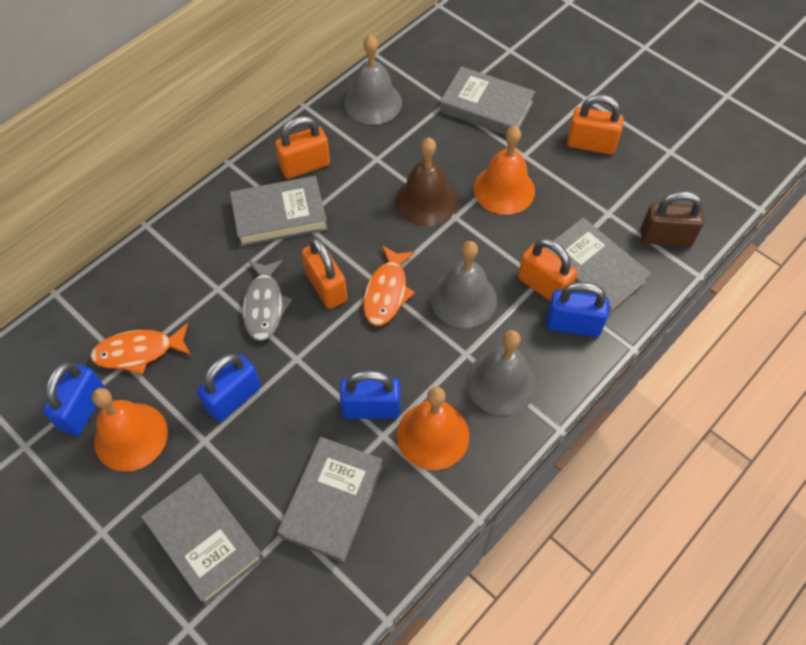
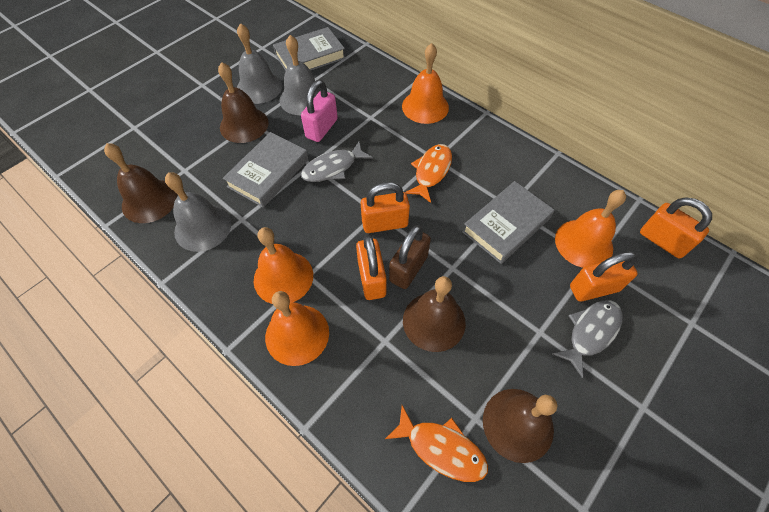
blue padlock: [43,362,105,436] [197,353,261,422] [340,370,401,419] [546,282,610,337] = 4 -> none = 0
brown bell: [395,138,457,226] = 1 -> [104,143,177,223] [218,62,269,143] [403,276,466,352] [483,389,557,463] = 4
grey book: [141,473,264,605] [230,176,328,247] [277,437,383,562] [440,66,535,135] [545,217,651,315] = 5 -> [223,132,309,208] [273,27,346,71] [462,181,554,264] = 3
grey fish: [242,260,292,341] = 1 -> [301,141,373,182] [553,300,623,378] = 2
orange bell: [92,388,168,472] [397,386,469,470] [473,126,535,215] = 3 -> [254,227,313,304] [265,291,329,366] [402,43,449,124] [555,190,626,268] = 4
pink padlock: none = 0 -> [301,80,338,142] = 1

